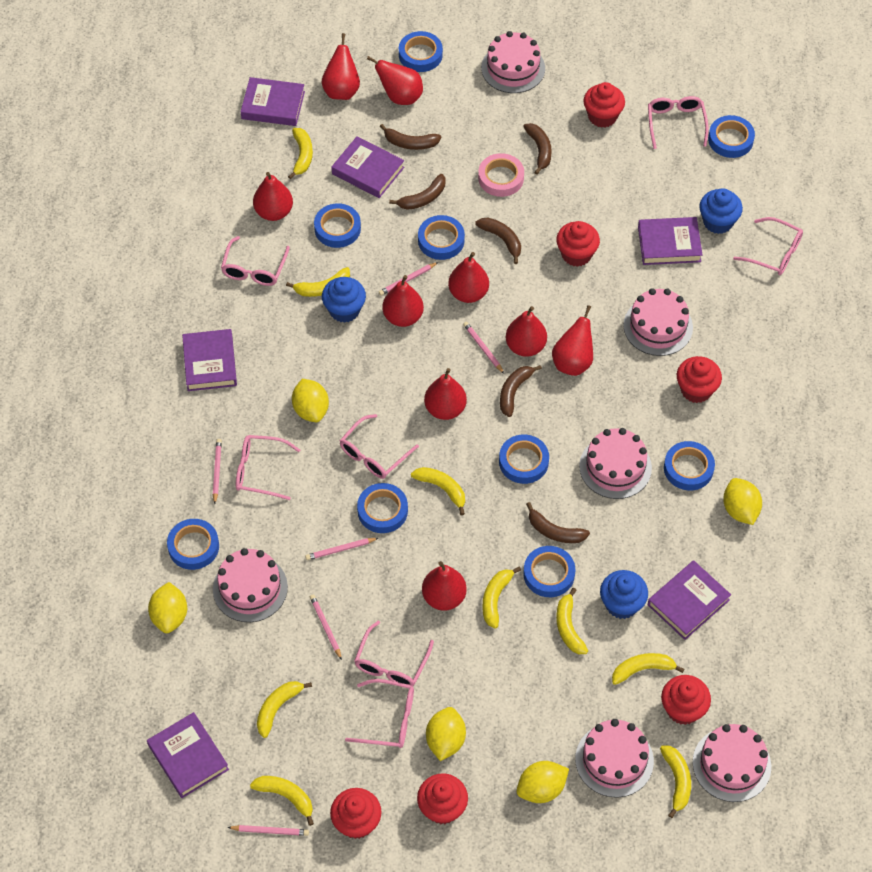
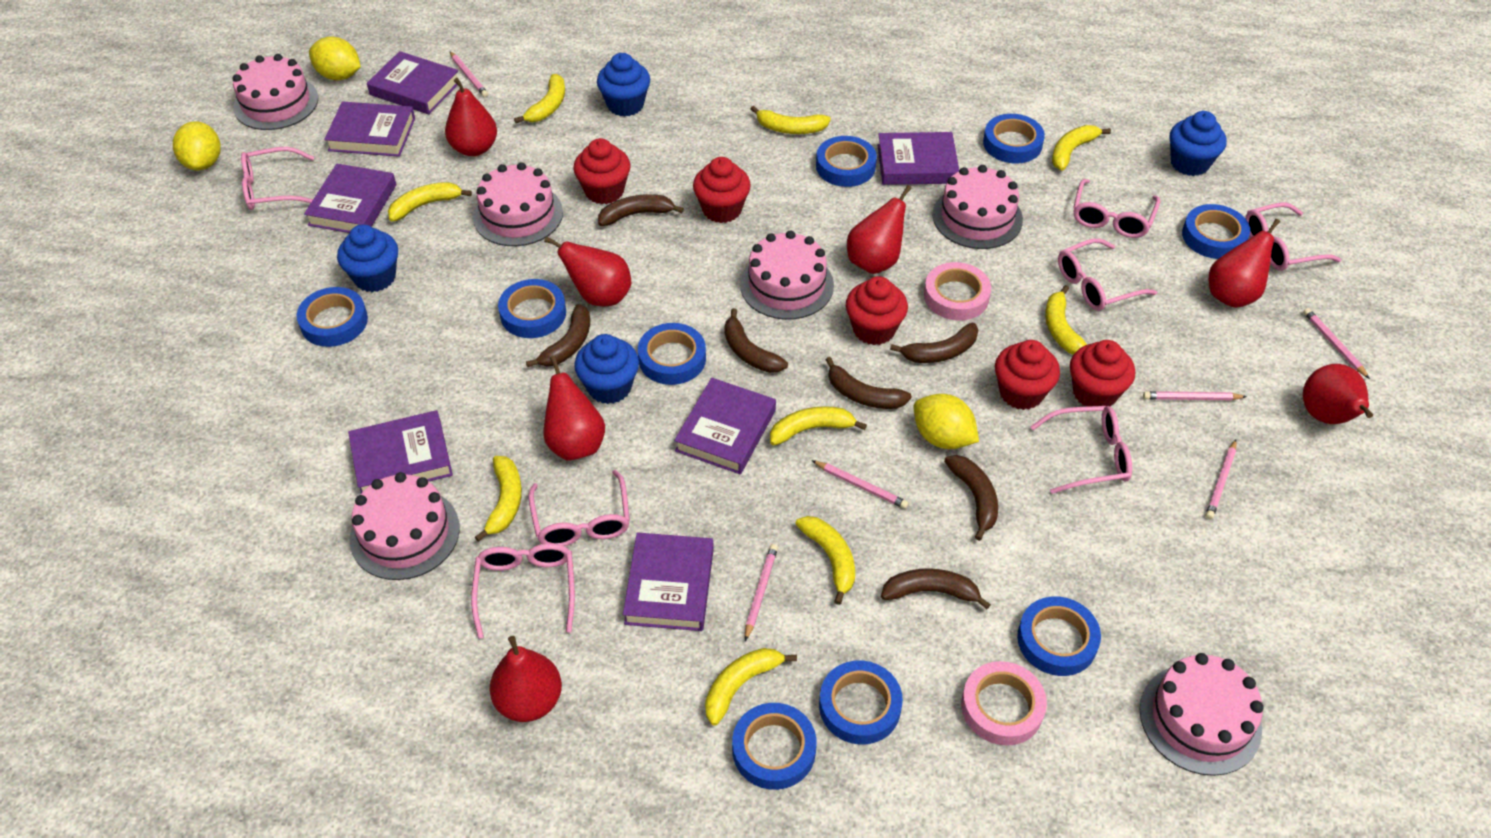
blue cupcake: [322,277,366,323] [600,570,648,619] [699,188,743,234] = 3 -> [337,224,398,292] [574,334,639,404] [597,53,650,117] [1169,111,1227,176] = 4
brown banana: [380,124,441,150] [389,174,446,210] [475,217,521,264] [500,365,542,417] [523,123,552,175] [526,502,590,543] = 6 -> [526,304,590,367] [598,194,684,226] [724,308,788,373] [826,357,912,409] [881,568,991,609] [890,323,978,363] [944,455,998,541] = 7
pink tape: [478,153,524,197] = 1 -> [924,262,991,320] [961,661,1047,746] = 2
purple book: [147,712,229,798] [182,329,237,391] [240,77,305,126] [331,136,404,198] [638,217,703,265] [648,560,731,640] = 6 -> [304,164,396,233] [324,101,415,157] [348,410,453,493] [367,51,461,114] [623,533,714,631] [674,378,776,474] [877,132,959,185] = 7
red cupcake: [330,788,381,839] [417,773,468,824] [556,221,600,267] [583,82,625,128] [661,675,711,725] [677,356,722,403] = 6 -> [573,138,630,204] [693,157,751,223] [846,276,908,345] [995,340,1060,410] [1070,340,1135,407] = 5
red pear: [253,172,293,221] [321,33,360,100] [367,56,423,105] [382,275,424,327] [422,561,467,611] [424,368,467,420] [448,252,489,303] [506,306,547,357] [552,305,593,376] = 9 -> [445,78,497,156] [490,636,562,722] [543,356,605,461] [544,237,631,306] [847,185,912,274] [1209,219,1280,308] [1303,364,1373,424] = 7
yellow lemon: [148,582,187,633] [292,379,329,422] [426,707,466,761] [517,761,569,803] [723,478,762,525] = 5 -> [173,121,221,170] [309,36,361,80] [914,394,979,449] = 3

